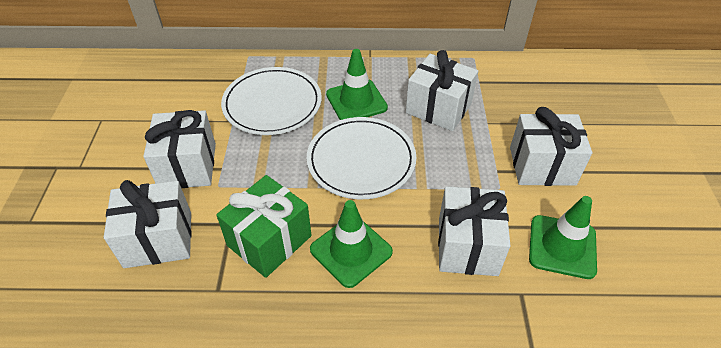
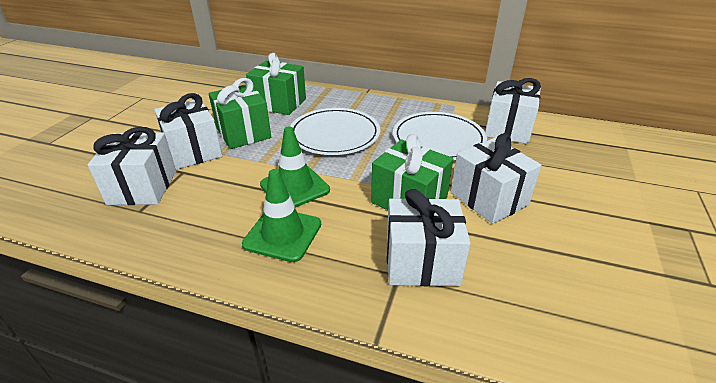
green gift: [216,175,312,278] = 1 -> [209,78,271,149] [246,53,306,115] [371,134,453,210] = 3
green traffic cone: [310,200,393,288] [326,49,388,120] [529,196,597,279] = 3 -> [242,169,321,262] [260,126,330,208] = 2

